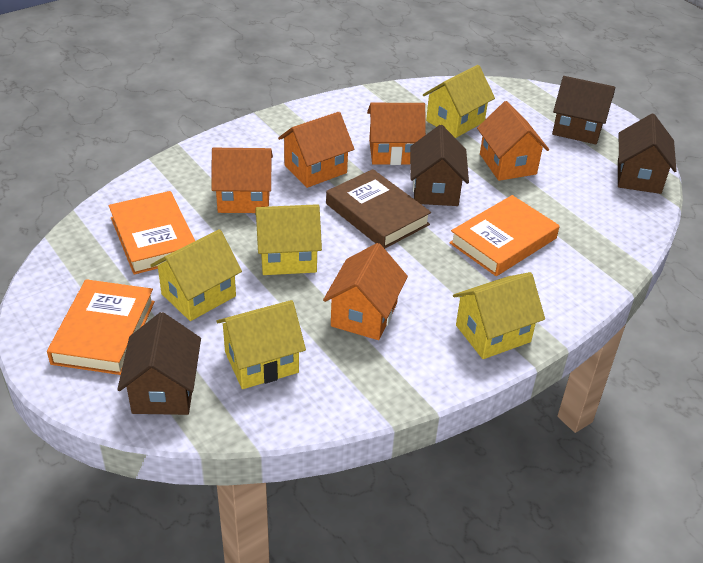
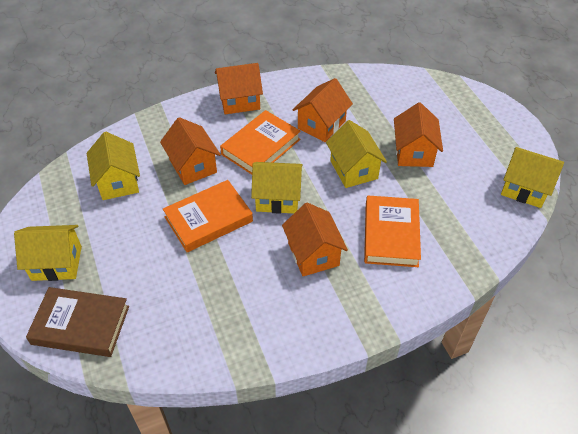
brown house: [117,312,201,415] [410,125,469,206] [552,76,615,144] [618,114,677,194] = 4 -> none = 0

